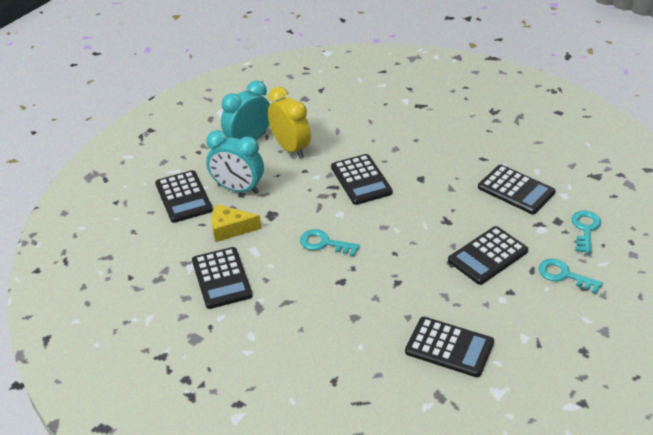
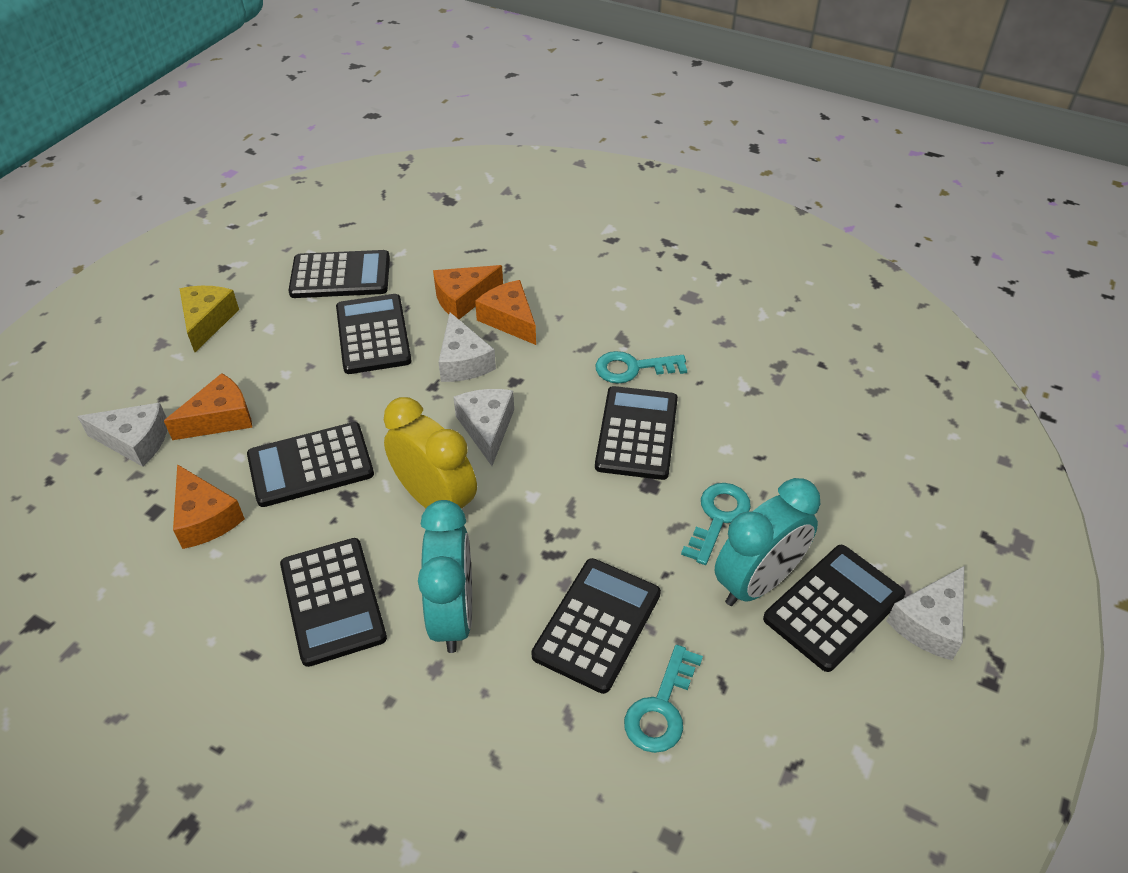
black calculator: [155,170,213,223] [192,247,252,309] [331,154,393,205] [405,317,494,377] [448,226,528,285] [478,165,555,214] = 6 -> [247,422,374,507] [280,538,387,667] [288,250,390,298] [336,294,412,374] [531,558,661,694] [595,386,678,480] [763,545,905,672] = 7
orange cheese: none = 0 -> [164,373,252,440] [173,464,245,549] [433,265,503,319] [475,280,536,345] = 4
white cheese: none = 0 -> [77,403,168,467] [438,313,496,382] [453,389,514,466] [886,566,964,660] = 4

